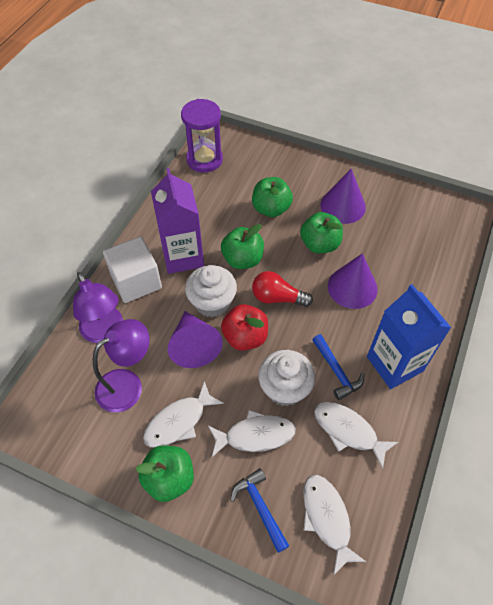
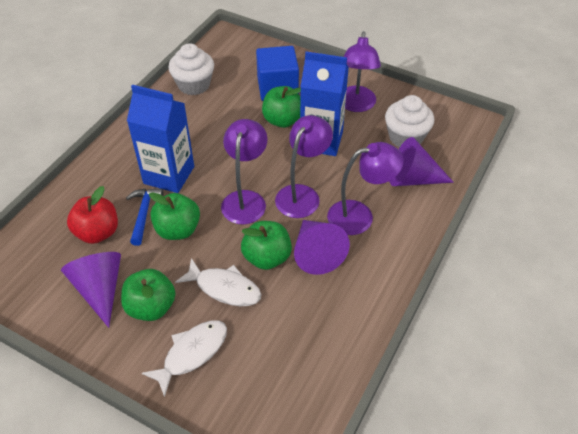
blue carton: [367,284,451,389] = 1 -> [127,85,194,193] [300,51,349,156] = 2
blue cube: none = 0 -> [256,46,299,101] = 1
blue hammer: [230,468,289,553] [312,334,364,400] = 2 -> [126,189,163,246] = 1
purple carton: [151,168,204,274] = 1 -> none = 0
purple hourglass: [181,99,223,173] = 1 -> none = 0
purple lamp: [73,272,123,343] [93,319,150,412] = 2 -> [221,119,267,224] [275,115,333,218] [327,142,404,235] [344,31,381,112] = 4
red light bulb: [252,271,313,307] = 1 -> none = 0
white cube: [103,236,162,303] = 1 -> none = 0
white fish: [143,381,224,448] [208,410,296,457] [303,475,366,575] [314,402,398,469] = 4 -> [142,320,227,397] [175,258,262,306] = 2

